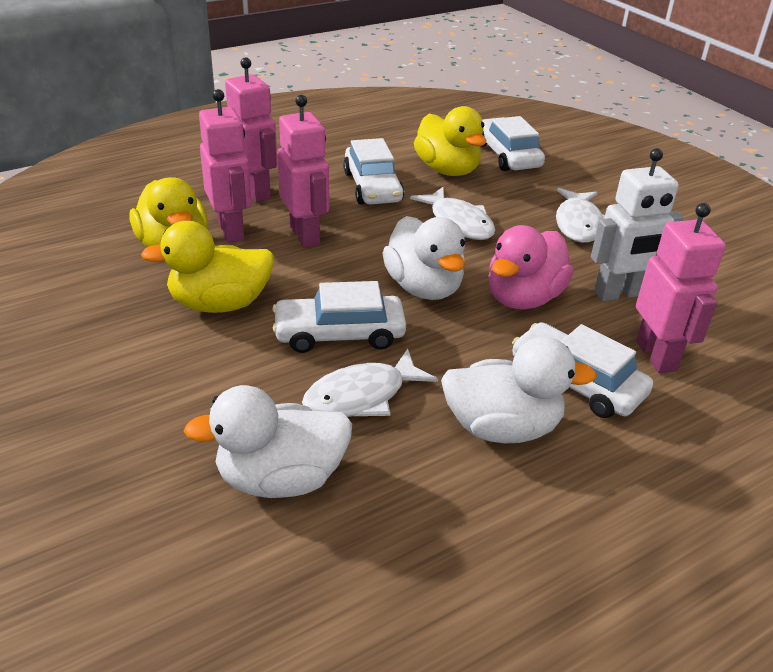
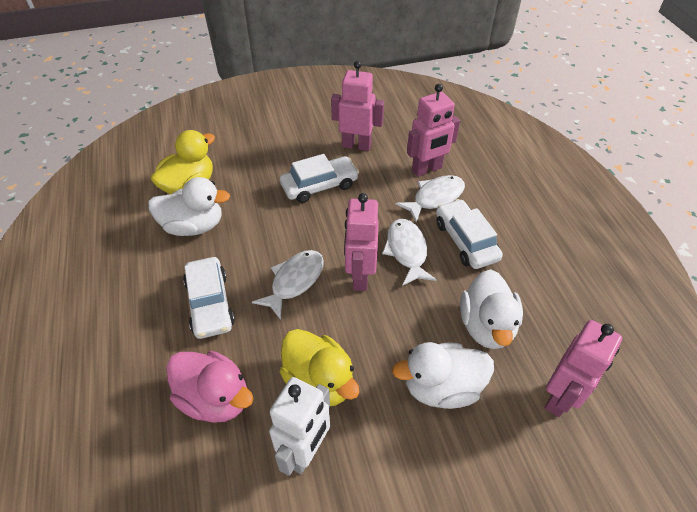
white car: [272,281,406,353] [343,138,404,205] [481,116,545,171] [512,322,653,418] = 4 -> [183,257,235,339] [280,154,359,203] [436,199,503,269] = 3
yellow duck: [130,177,208,247] [141,221,274,313] [414,106,486,176] = 3 -> [151,130,215,194] [280,329,360,406] = 2

